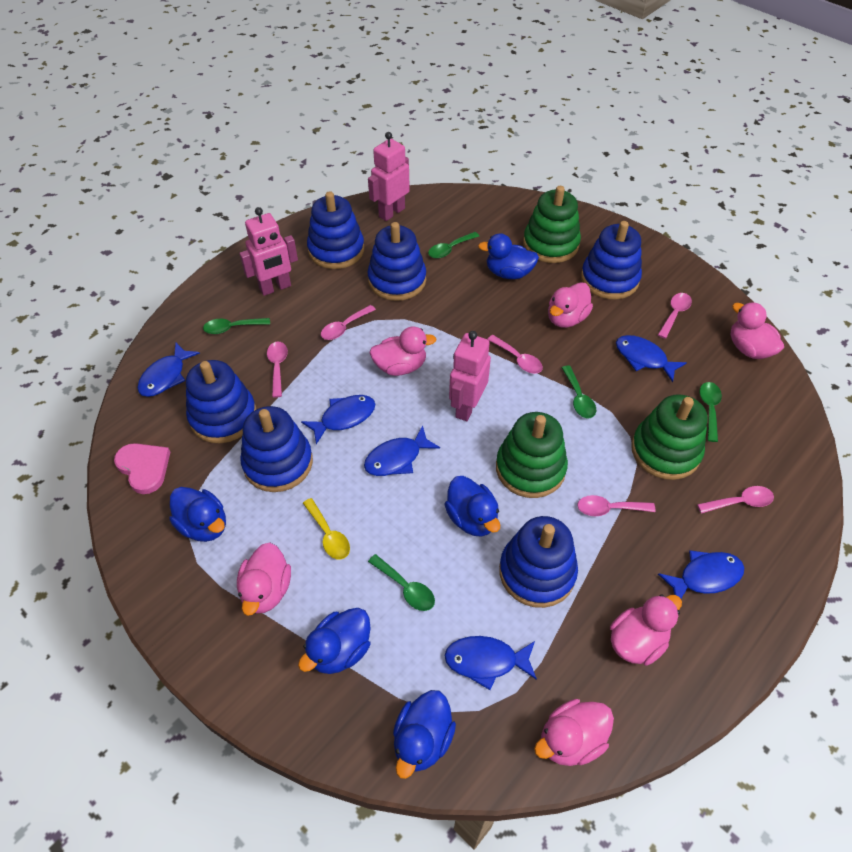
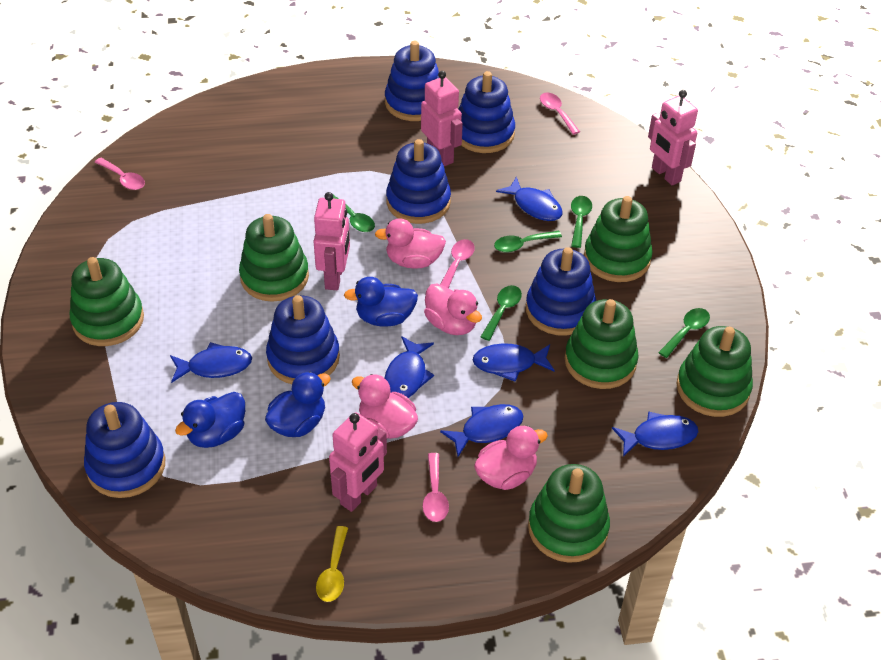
blue duck: [169,487,226,542] [298,608,371,674] [393,690,456,779] [444,476,500,536] [478,233,539,279] = 5 -> [175,392,245,448] [265,372,331,437] [344,277,418,326] = 3
green stacking toy: [496,412,568,498] [523,186,581,263] [631,394,708,480] = 3 -> [70,257,144,346] [239,214,309,302] [528,464,610,563] [565,299,639,389] [584,196,653,282] [676,326,753,417] = 6
pink duck: [237,543,291,616] [370,327,436,376] [534,699,614,766] [548,282,593,328] [610,594,682,666] [730,302,784,359] = 6 -> [352,374,418,439] [375,218,446,269] [424,283,482,335] [474,425,548,490] = 4
pink heart: [114,443,170,494] = 1 -> none = 0
pink robot: [239,207,298,296] [368,132,410,221] [449,331,491,421] = 3 -> [313,192,350,290] [329,412,387,512] [421,71,463,166] [648,90,698,185] = 4
pink spoon: [267,341,288,398] [321,305,376,340] [488,335,543,374] [577,495,656,516] [658,293,692,339] [697,486,774,514] = 6 -> [95,158,145,190] [422,453,449,522] [440,239,475,288] [540,93,580,135] = 4

